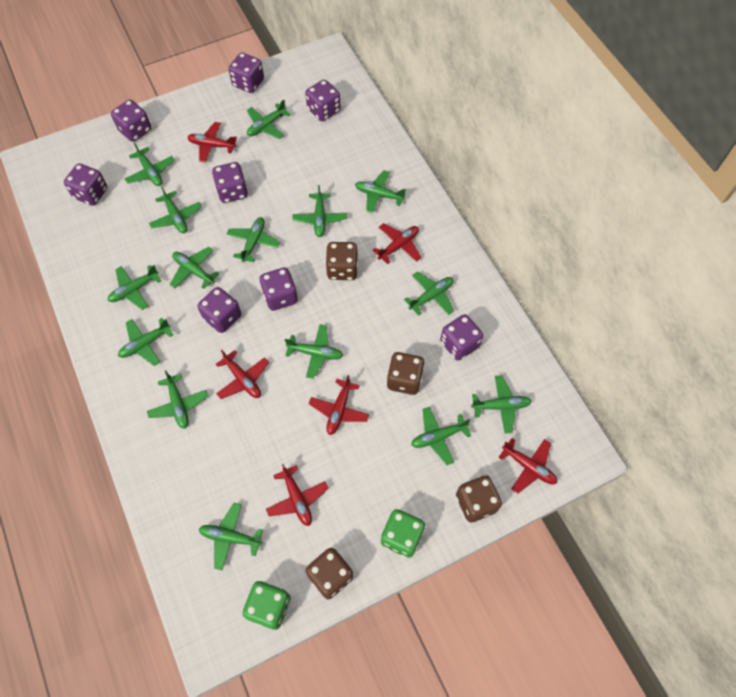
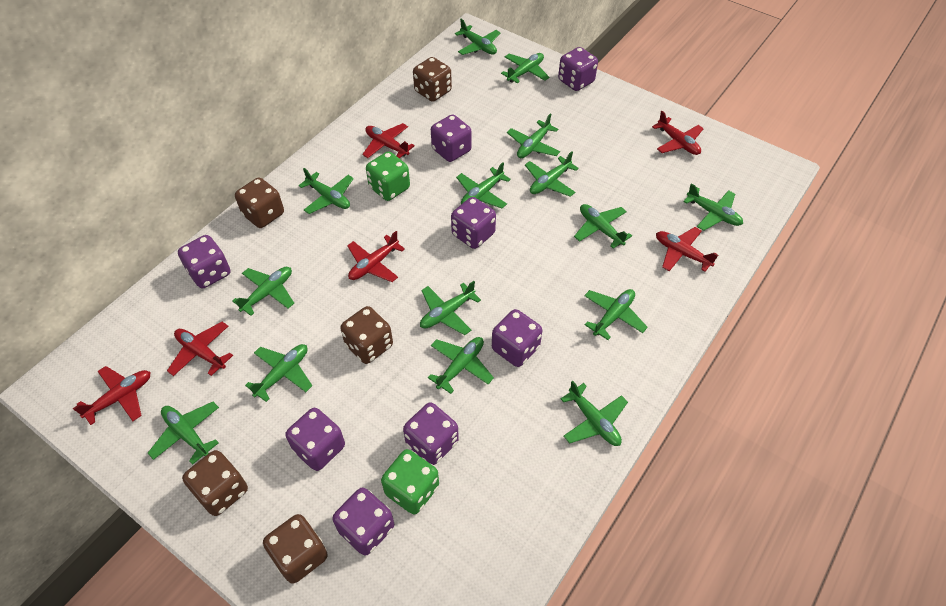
brown dice: [306,548,353,599] [326,242,358,280] [387,352,425,395] [456,475,502,523] = 4 -> [182,450,248,516] [235,177,284,228] [263,514,328,584] [340,306,393,364] [413,57,452,102] = 5

